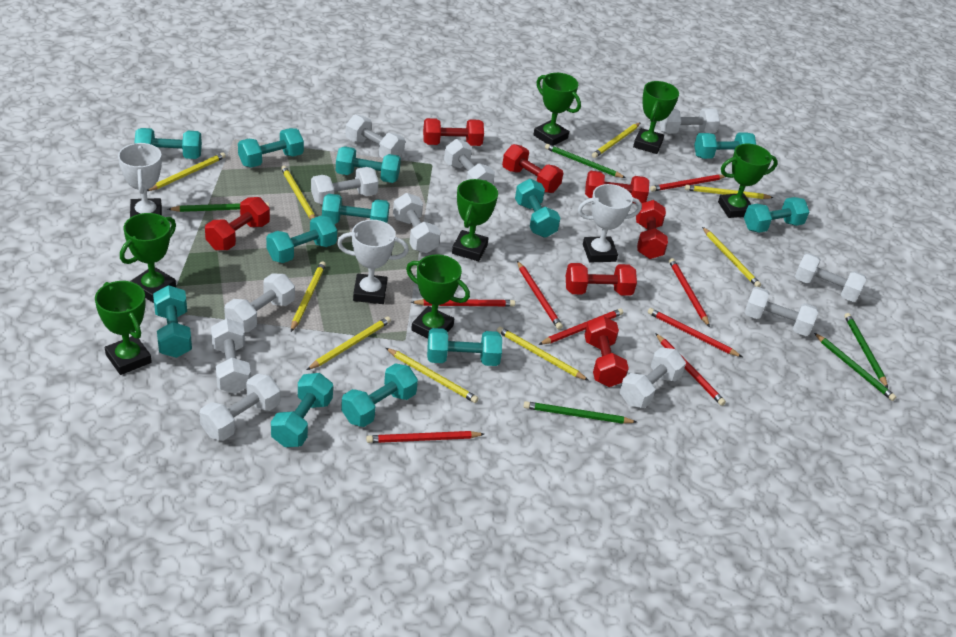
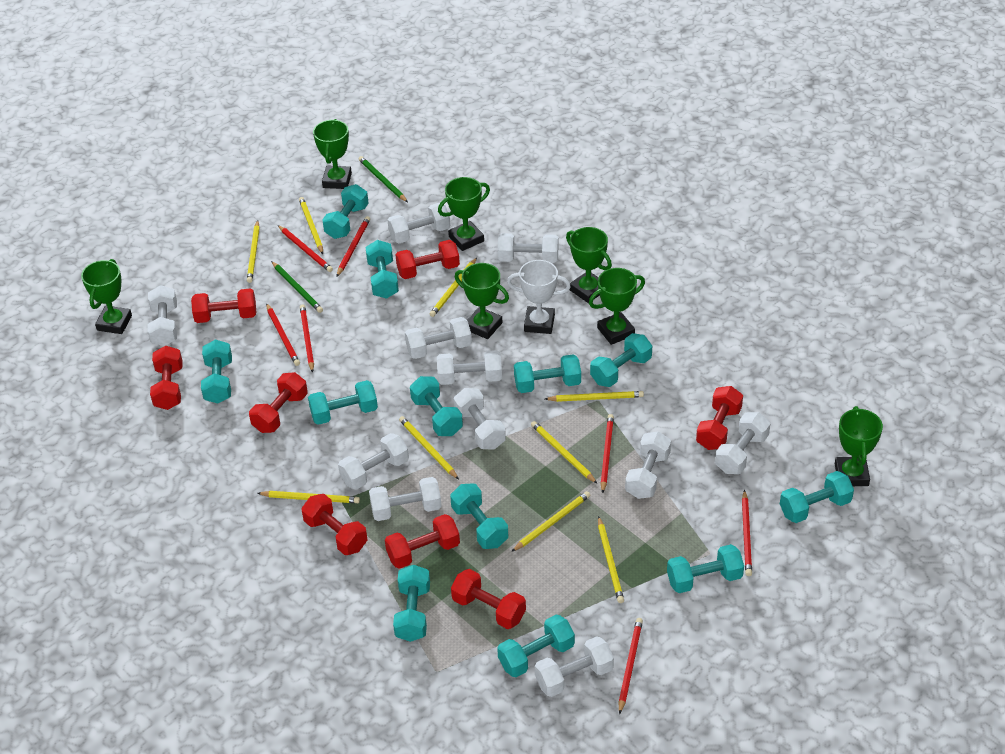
green pencil: [168,202,269,212] [524,401,637,424] [545,144,626,178] [814,333,896,401] [844,313,888,388] = 5 -> [271,261,323,313] [358,156,408,202] = 2
red dumbbell: [205,197,270,250] [423,118,484,146] [502,144,563,193] [566,263,637,296] [584,316,629,387] [585,171,649,203] [636,200,668,259] = 7 -> [150,346,183,410] [191,288,256,323] [249,372,308,433] [301,494,368,555] [385,514,460,569] [395,240,460,279] [451,569,526,629] [696,386,743,450] = 8
red pencil: [366,431,484,443] [411,299,515,307] [517,261,563,330] [538,308,623,345] [648,308,742,357] [650,175,725,192] [655,333,726,406] [669,258,710,327] = 8 -> [266,303,300,366] [278,225,333,272] [300,304,314,373] [337,216,370,277] [600,414,614,494] [619,618,643,714] [742,490,752,576] = 7
white trophy: [118,143,162,218] [337,220,409,304] [578,184,642,262] = 3 -> [507,260,571,334] = 1

